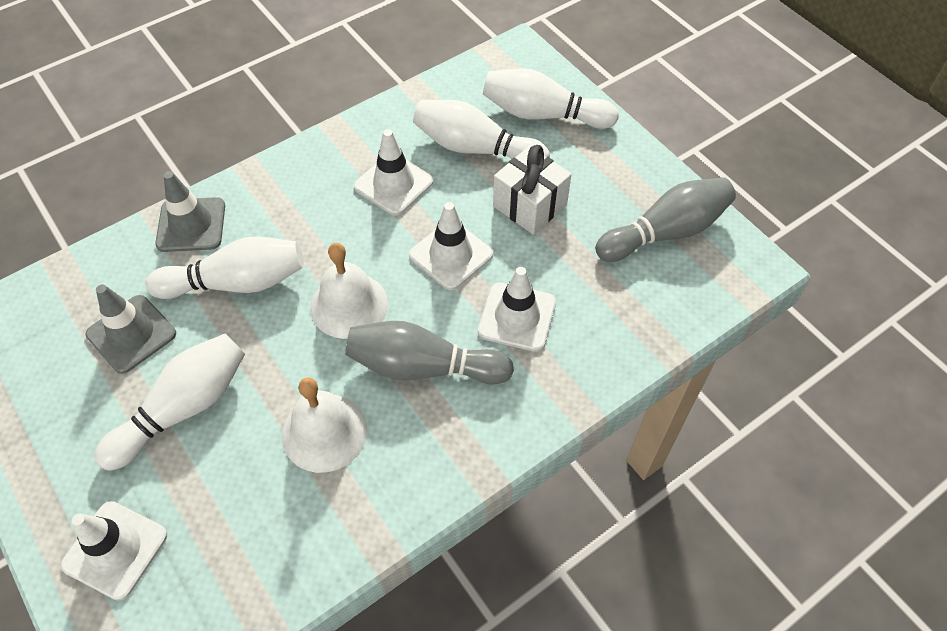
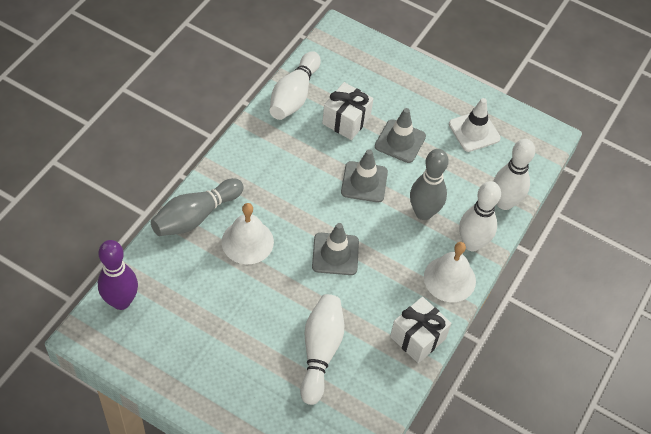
grey traffic cone: [86,284,176,374] [155,171,225,252] = 2 -> [312,223,359,275] [341,149,388,203] [375,108,426,163] = 3
purple bowling pin: none = 0 -> [98,240,138,310] = 1
white gift: [493,145,572,235] = 1 -> [322,82,373,140] [390,297,451,363] = 2
white traffic cone: [61,501,167,601] [354,129,434,216] [409,202,493,290] [478,267,556,352] = 4 -> [449,98,501,152] = 1

